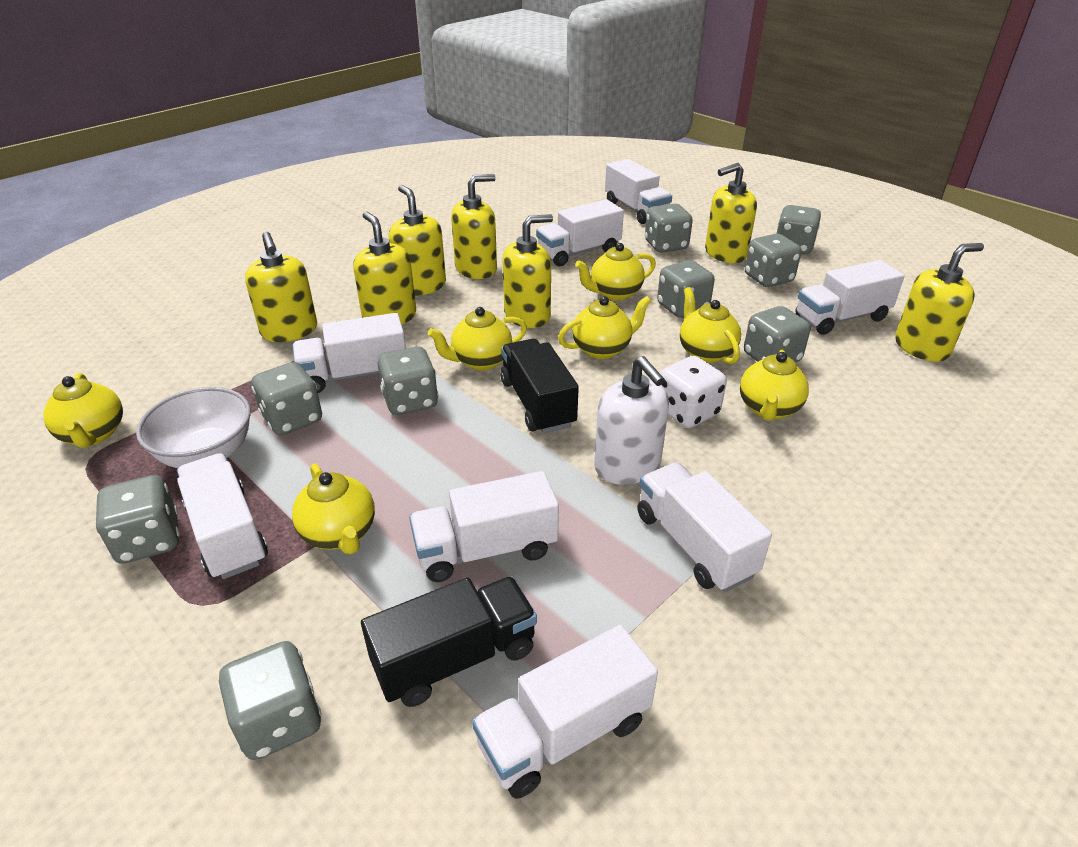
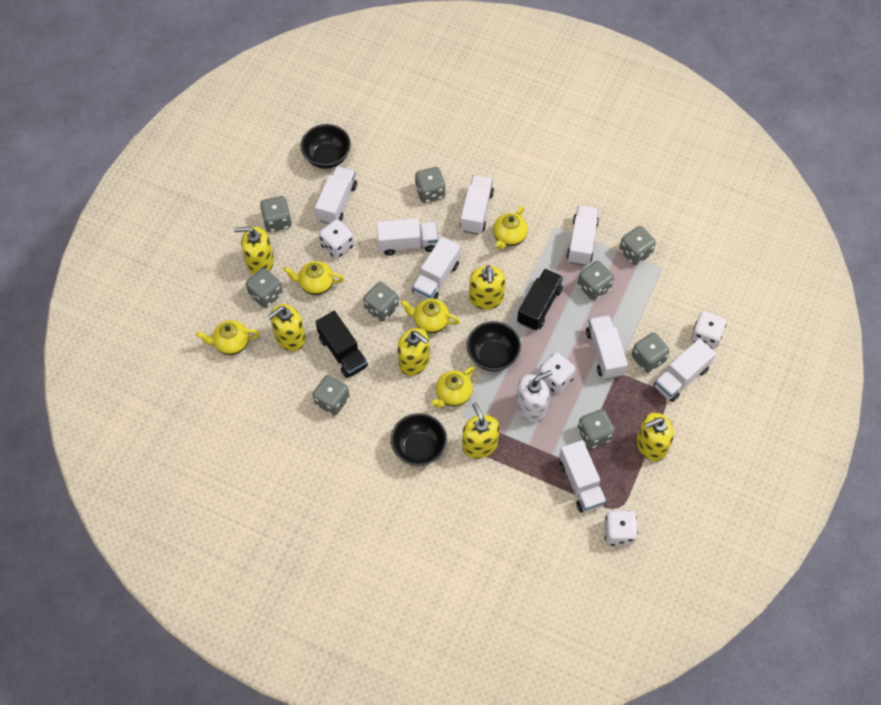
black bowl: none = 0 -> [301,124,351,169] [391,413,447,466] [467,321,521,371] = 3
white bowl: [136,387,251,468] = 1 -> none = 0
white dice: [660,356,727,428] = 1 -> [319,219,354,259] [539,352,575,393] [604,510,638,546] [691,311,727,349] = 4
yellow soap dispenser: [245,232,317,342] [353,211,416,325] [389,185,446,296] [451,174,497,279] [503,214,553,328] [705,163,757,263] [895,243,984,362] = 7 -> [234,227,274,275] [268,304,306,351] [398,328,430,375] [462,403,500,459] [469,265,505,310] [636,412,674,461] = 6
yellow teapot: [43,373,123,448] [292,463,375,554] [428,307,527,370] [558,296,651,359] [575,243,656,301] [680,287,741,364] [740,350,809,421] = 7 -> [196,320,260,355] [283,261,344,295] [401,299,460,333] [431,366,475,408] [493,206,528,250] = 5

